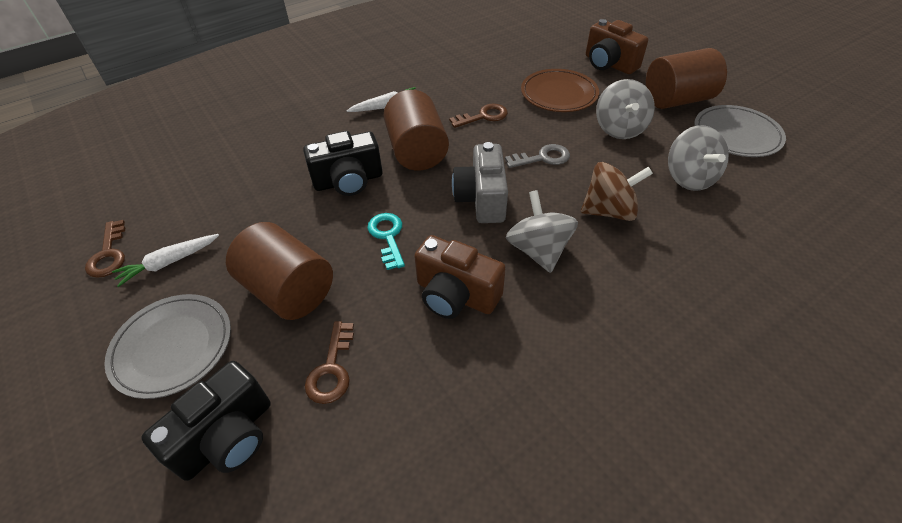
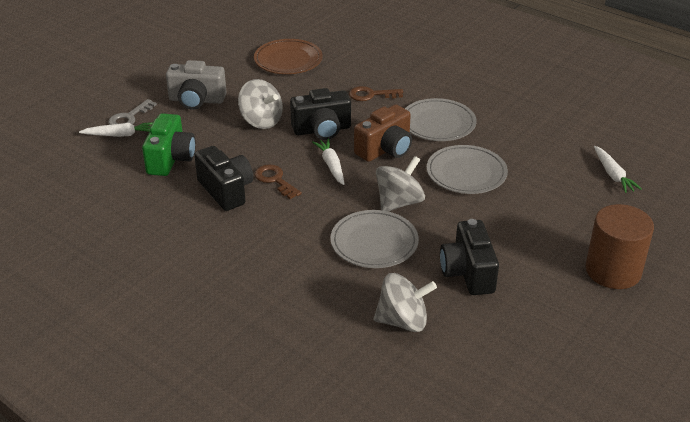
black camera: [141,361,271,481] [303,131,383,196] = 2 -> [194,146,253,211] [290,88,351,140] [440,219,499,295] = 3
brown camera: [414,235,506,319] [586,19,649,74] = 2 -> [354,104,412,162] = 1
brown cylinder: [226,222,333,320] [383,90,449,170] [646,48,727,109] = 3 -> [586,204,654,289] = 1
brown key: [85,220,125,278] [305,321,354,404] [449,103,508,128] = 3 -> [255,164,302,199] [349,86,403,101] = 2
brown spinning top: [581,162,653,221] = 1 -> none = 0
green camera: none = 0 -> [142,113,196,176] = 1
grey plate: [104,294,231,399] [694,105,786,157] = 2 -> [330,210,419,268] [405,98,476,141] [427,145,508,194] = 3
turquoise key: [367,213,405,270] = 1 -> none = 0
white carrot: [112,234,219,287] [347,87,416,112] = 2 -> [79,122,153,137] [312,139,345,185] [594,146,642,193] = 3

